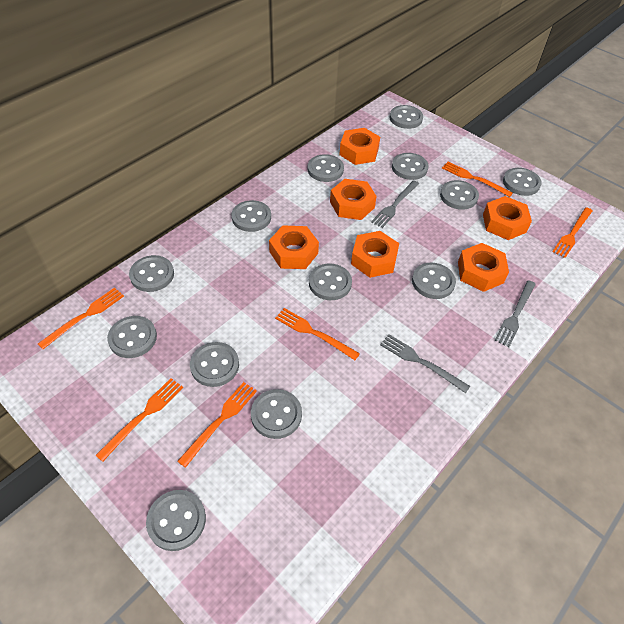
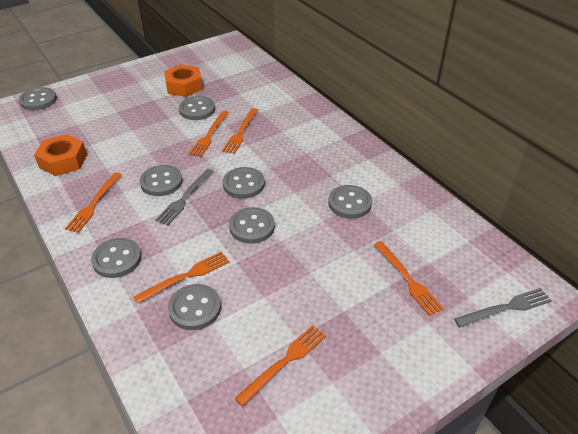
grey button: [107,316,157,358] [129,255,174,292] [146,490,206,551] [190,342,239,387] [232,200,271,232] [251,389,302,439] [307,154,344,182] [309,264,352,300] [390,105,423,129] [392,153,429,180] [412,263,456,299] [440,180,479,210] [503,168,542,196] = 13 -> [19,87,57,110] [91,238,142,278] [140,165,183,196] [168,284,221,330] [179,96,215,120] [223,167,265,199] [229,207,275,244] [328,185,372,219] = 8
grey fork: [371,180,419,228] [380,334,470,393] [494,280,536,347] = 3 -> [155,169,214,226] [454,288,552,327] = 2
orange nut: [269,225,319,269] [330,179,377,220] [339,128,380,165] [351,231,399,278] [458,243,509,292] [483,196,532,240] = 6 -> [34,134,87,176] [164,64,203,97] = 2

